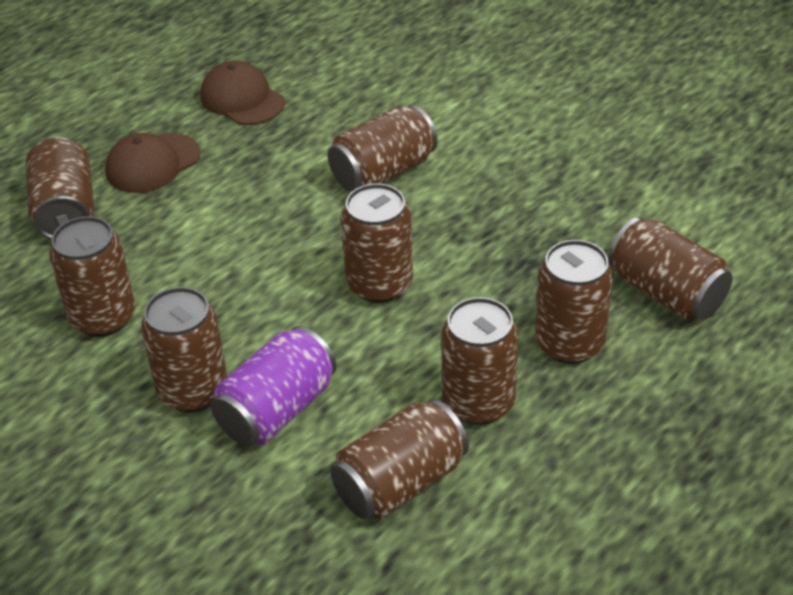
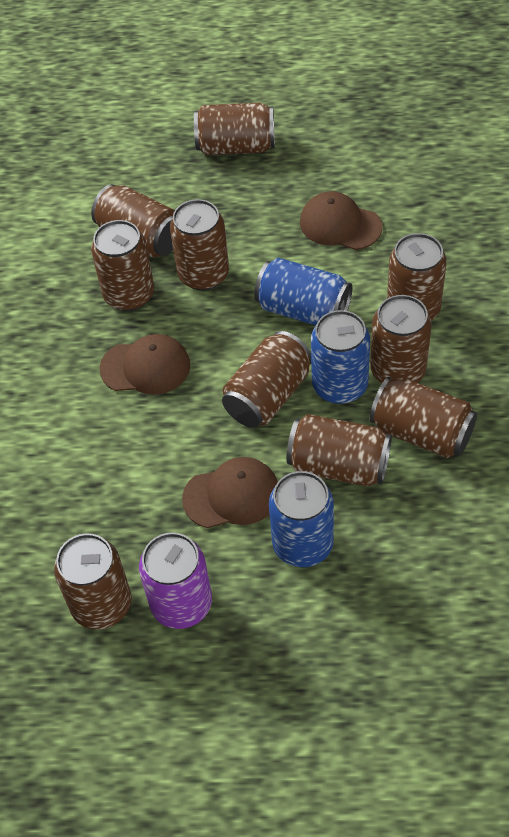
blue can: none = 0 -> [254,258,352,326] [269,471,334,567] [311,310,370,404] = 3
brown can: [26,137,94,239] [49,216,135,337] [141,287,227,413] [328,105,437,191] [330,399,469,520] [341,184,413,303] [441,297,519,425] [535,240,613,364] [608,217,732,320] = 9 -> [54,533,132,630] [91,184,175,258] [91,220,154,311] [170,199,229,291] [194,103,275,155] [222,331,311,428] [286,414,392,487] [370,295,432,383] [370,377,477,458] [387,233,447,320] = 10
brown cap: [105,133,200,193] [201,61,285,125] = 2 -> [99,334,190,395] [182,457,278,528] [300,191,382,250] = 3

